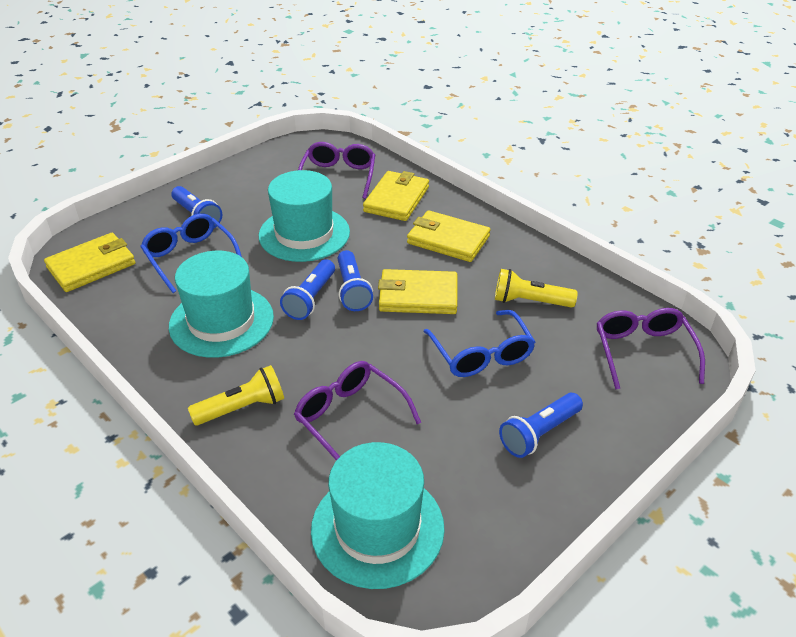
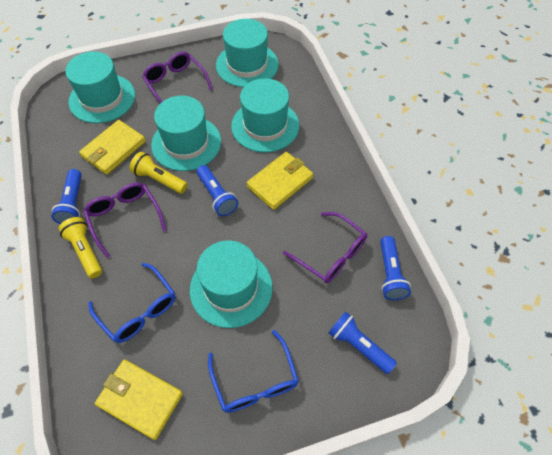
turquoise hat: [169,251,274,358] [259,170,350,262] [311,442,445,589] = 3 -> [65,52,135,123] [151,96,221,171] [190,240,273,328] [216,19,279,87] [231,78,299,152] = 5
yellow wallet: [44,233,135,292] [363,171,429,221] [378,269,457,314] [407,210,490,262] = 4 -> [79,120,146,175] [95,360,183,440] [247,152,313,210] = 3

